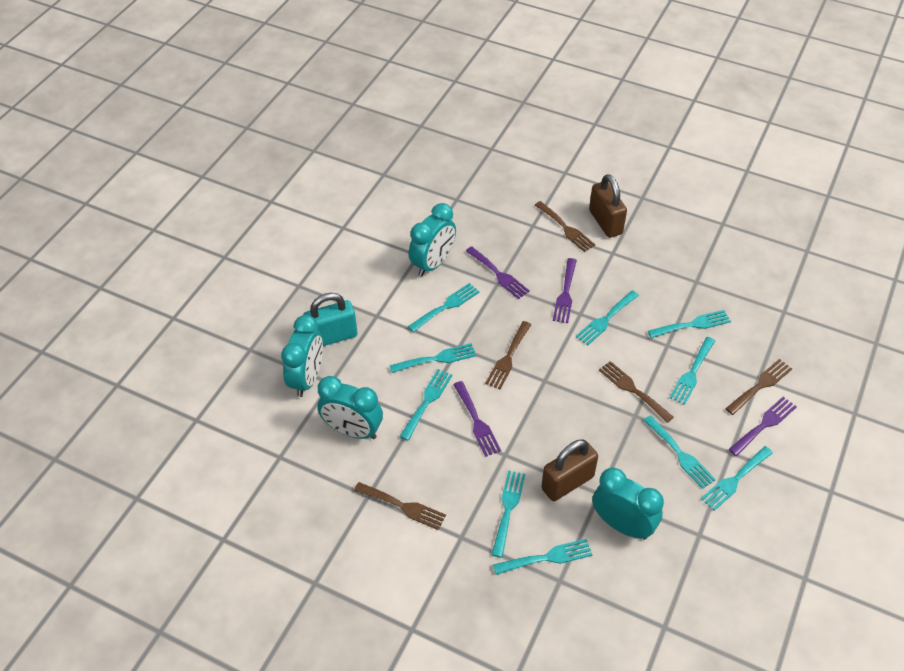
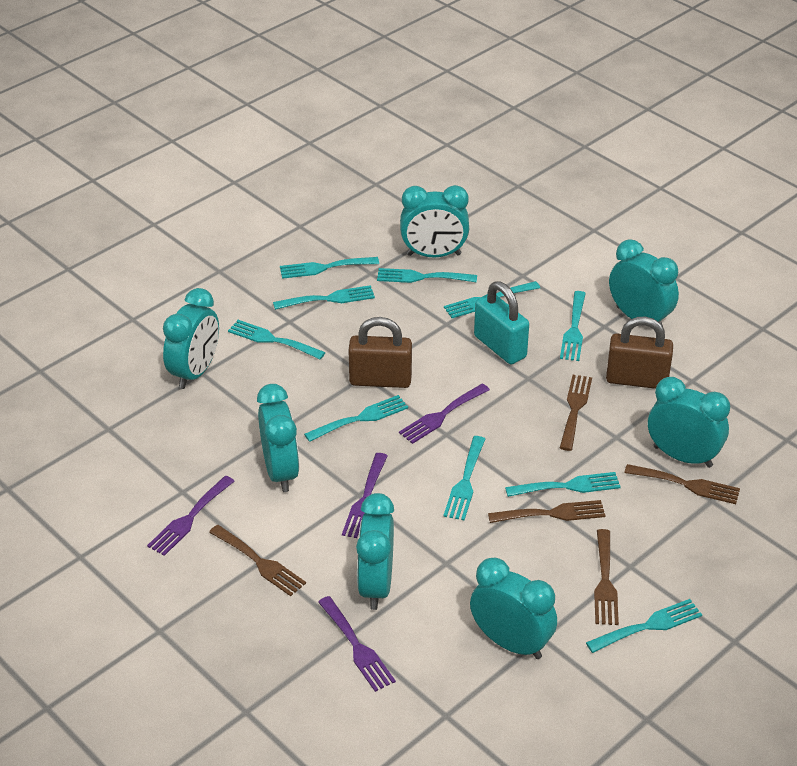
turquoise clock: [281,315,323,397] [317,376,383,439] [409,203,456,277] [593,468,664,540] = 4 -> [163,288,219,389] [257,384,299,492] [356,493,394,610] [400,185,469,258] [470,557,557,659] [609,239,679,326] [648,377,730,468] = 7

